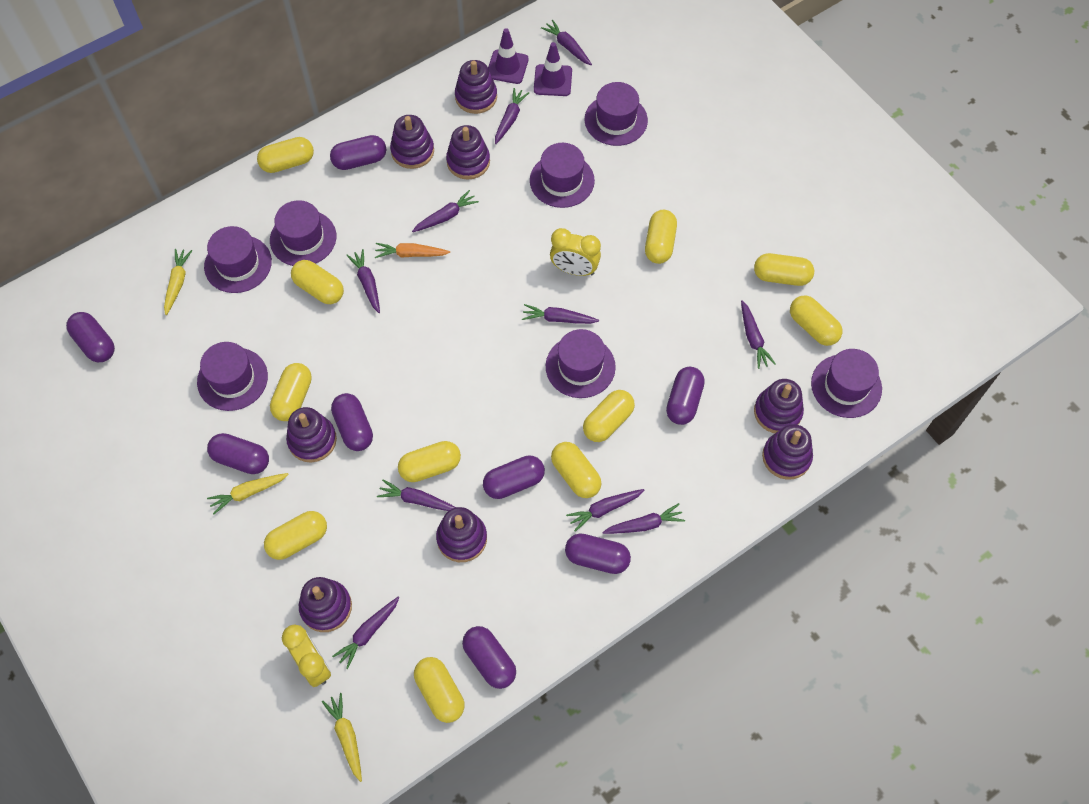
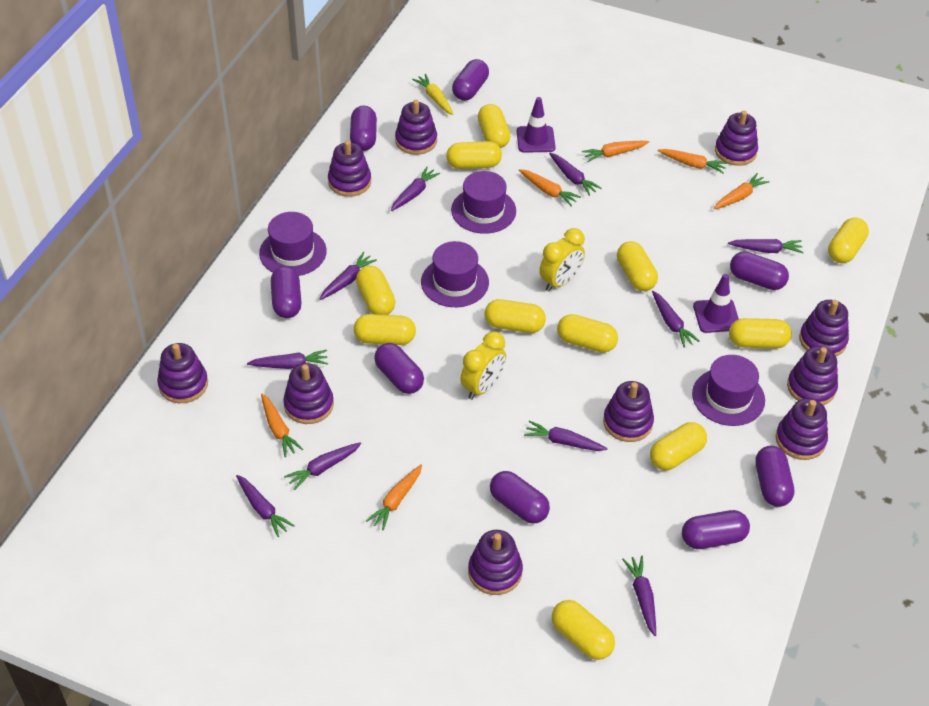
orange carrot: [375,243,450,258] = 1 -> [261,394,303,457] [366,464,422,530] [519,169,581,206] [582,141,649,162] [658,149,728,174] [714,173,769,209] = 6
purple hat: [197,342,268,411] [204,226,272,293] [270,200,336,266] [530,143,595,208] [546,329,616,398] [585,82,648,146] [811,349,882,418] = 7 -> [259,212,327,276] [421,241,489,307] [451,171,516,234] [692,355,765,426] = 4
purple stacking toy: [286,407,337,462] [299,577,352,632] [390,115,434,169] [436,507,487,562] [446,125,490,179] [455,60,497,114] [754,379,804,433] [762,424,813,480] = 8 -> [157,343,208,403] [283,363,334,424] [328,141,371,197] [395,100,437,155] [468,530,523,595] [603,381,654,442] [715,111,758,166] [776,399,828,460] [787,346,838,405] [799,300,849,356] = 10
yellow carrot: [164,249,192,315] [207,473,289,514] [322,693,362,782] = 3 -> [412,74,454,115] = 1

